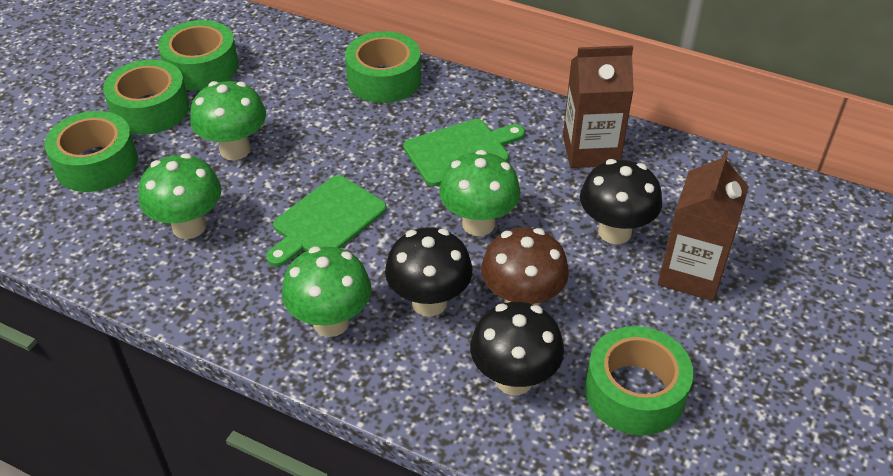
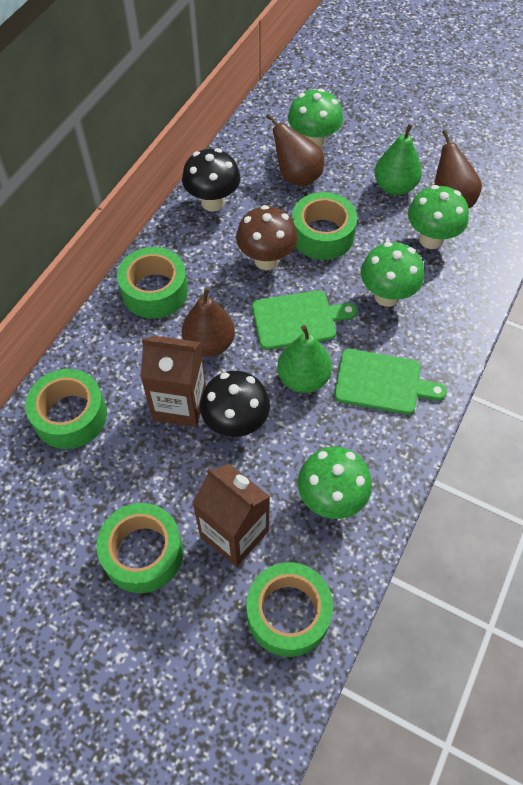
black mushroom: [385,227,473,317] [470,302,564,395] [580,159,662,244] = 3 -> [182,148,240,211] [200,371,270,437] = 2
brown pear: none = 0 -> [182,287,235,357] [266,114,324,187] [434,130,482,208] = 3
green pear: none = 0 -> [277,325,332,393] [374,124,422,195] = 2

